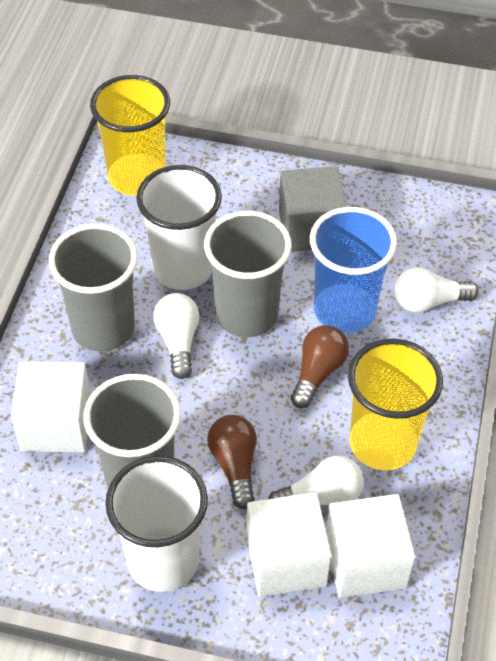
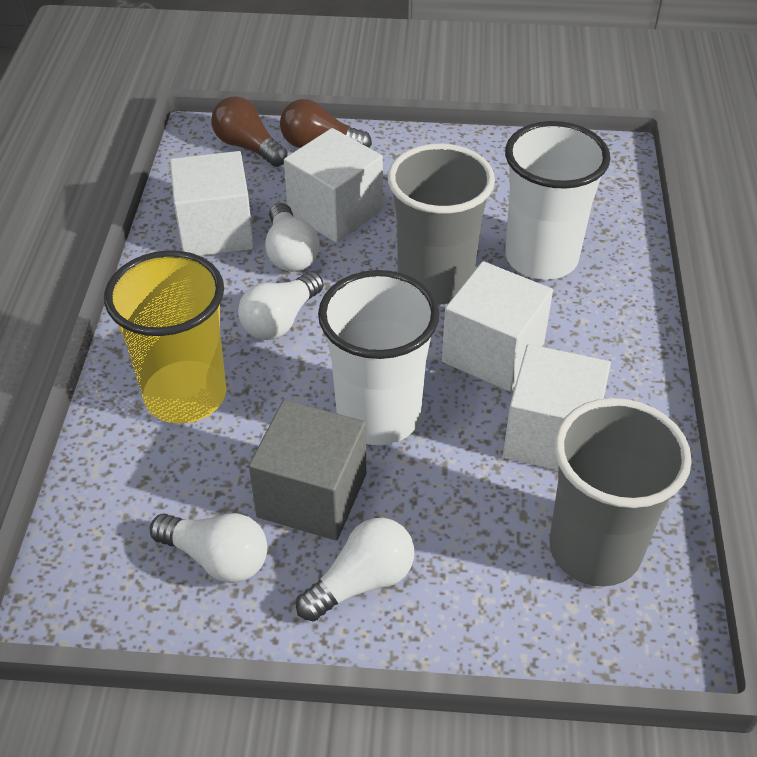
blue cup: [310,207,397,333] = 1 -> none = 0
grey cup: [49,224,138,352] [83,374,181,489] [204,211,292,337] = 3 -> [388,144,495,304] [550,398,692,587] = 2
white cube: [11,361,91,452] [247,492,332,597] [326,494,415,598] = 3 -> [170,151,254,256] [284,128,383,243] [442,261,553,391] [503,344,611,470] = 4
white light bulb: [153,293,199,379] [268,456,364,505] [395,267,479,313] = 3 -> [150,513,267,583] [238,271,323,340] [265,203,320,272] [296,518,414,621] = 4
yellow cup: [90,75,170,196] [348,338,443,470] = 2 -> [104,250,226,424] = 1

